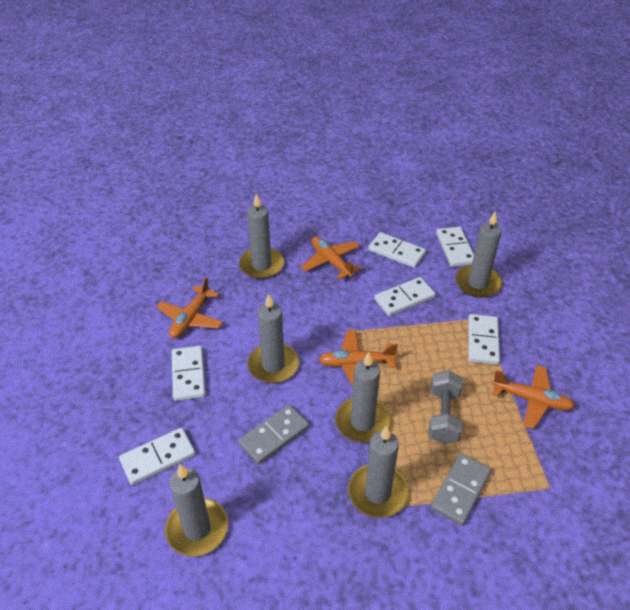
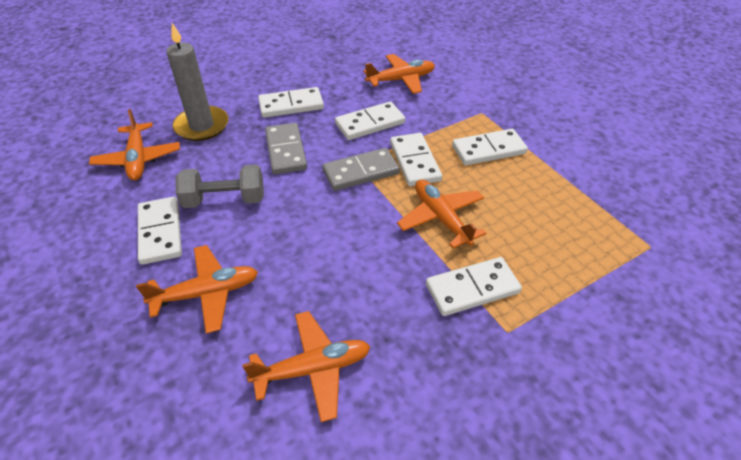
grey candle: [165,464,228,557] [239,193,284,279] [247,293,299,383] [335,352,391,443] [348,426,408,518] [455,212,502,298] = 6 -> [166,23,228,141] = 1
orange plane: [156,277,223,338] [301,237,361,280] [319,330,398,386] [492,365,575,429] = 4 -> [89,109,180,180] [136,245,258,334] [242,311,371,422] [364,54,435,94] [397,179,486,248] = 5

